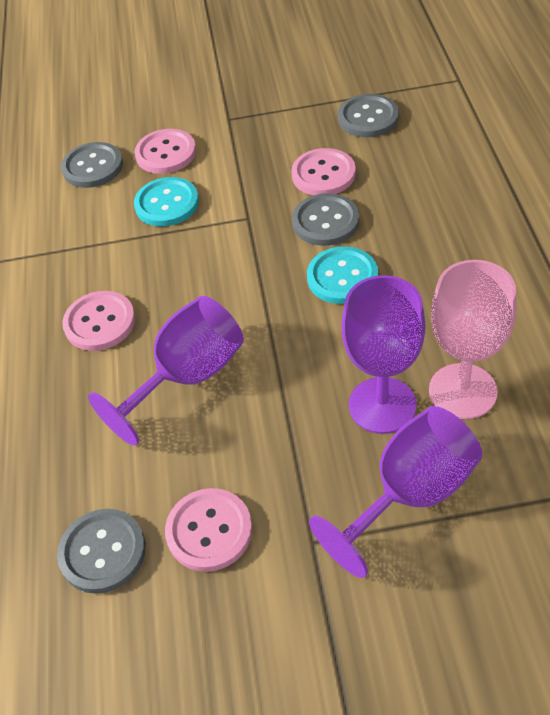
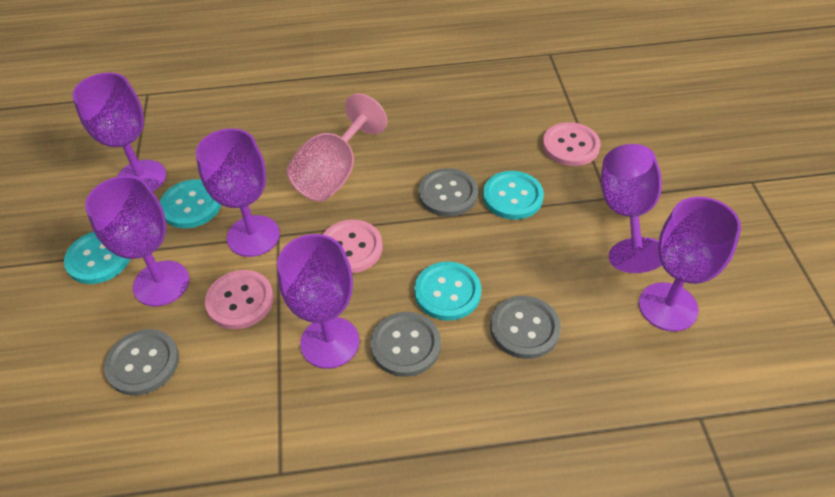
pink button: [62,291,135,351] [135,129,196,174] [165,488,252,572] [291,148,356,195] = 4 -> [205,270,274,329] [322,220,383,273] [542,122,601,166] = 3
purple goblet: [88,296,244,446] [309,406,482,578] [342,275,426,434] = 3 -> [72,72,166,191] [85,176,189,306] [196,129,280,257] [277,234,359,369] [601,144,662,273] [639,197,741,331] = 6
turquoise button: [134,177,199,227] [307,246,378,304] = 2 -> [64,232,130,284] [160,179,221,228] [414,262,481,321] [483,171,544,220] = 4

